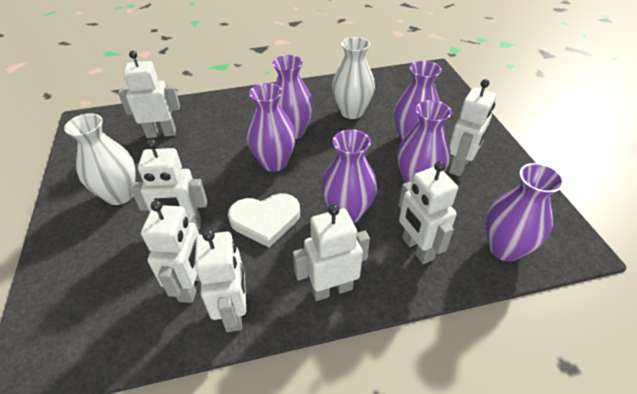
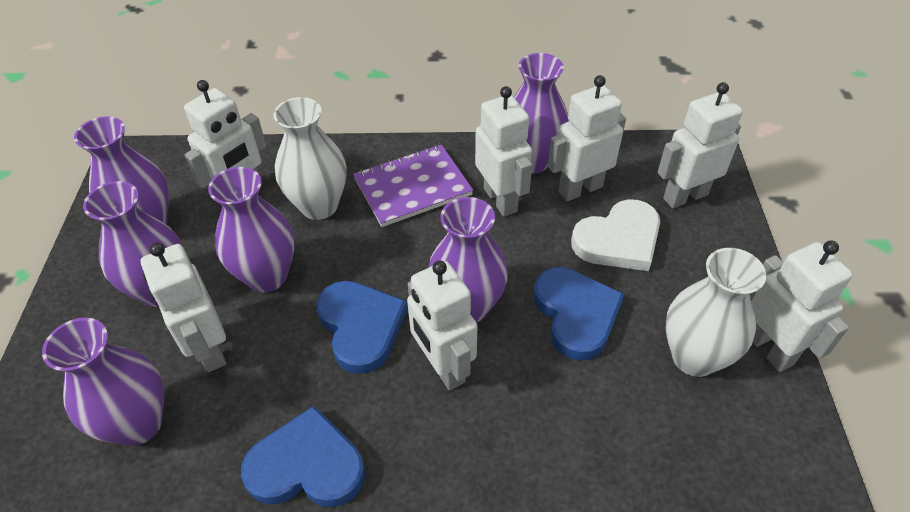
blue heart: none = 0 -> [241,406,365,507] [316,281,408,374] [533,267,624,361] = 3
purple notebook: none = 0 -> [353,144,473,227] = 1

